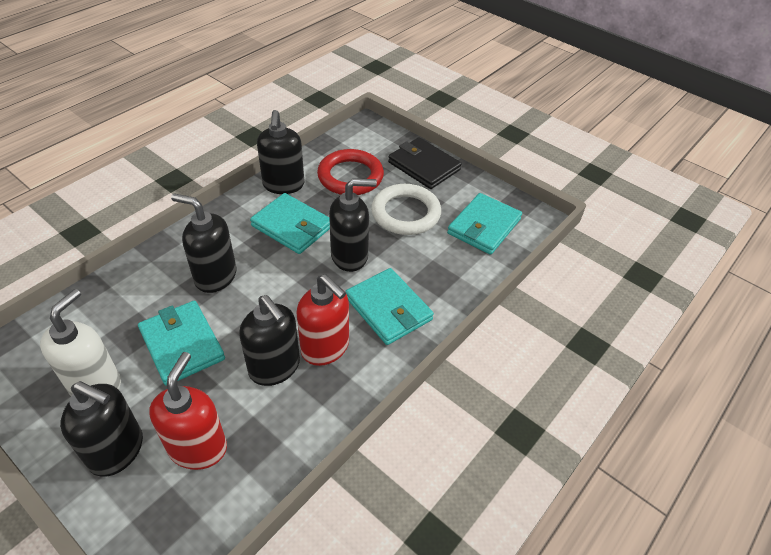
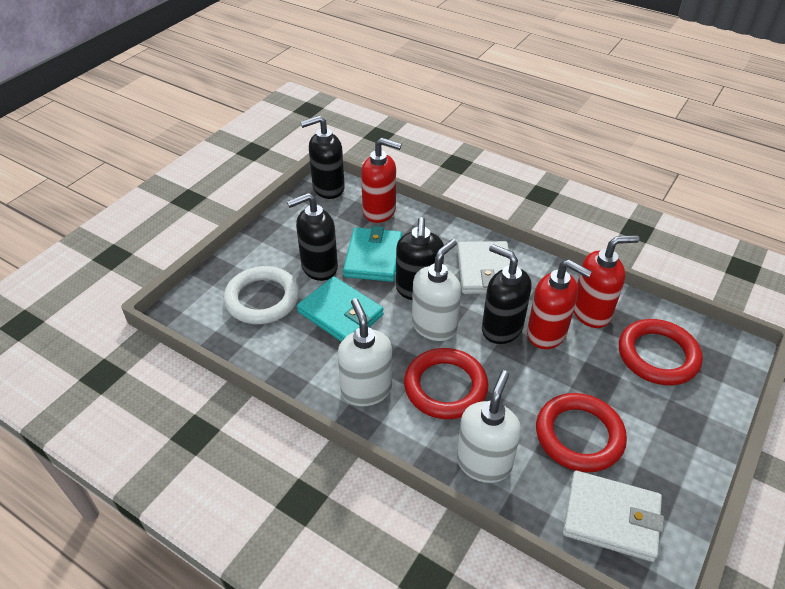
black soap dispenser: [60,381,143,477] [171,193,237,293] [239,295,300,386] [257,110,304,194] [329,178,377,272] = 5 -> [287,193,338,281] [300,116,345,199] [396,217,444,300] [482,244,532,344] = 4
black wallet: [388,137,462,189] = 1 -> none = 0
red ring: [317,149,384,195] = 1 -> [404,348,488,419] [536,393,627,472] [619,319,703,385] = 3
red soap dispenser: [149,352,227,470] [297,274,349,366] = 2 -> [361,138,402,223] [527,260,592,349] [574,235,639,328] = 3
turquoise wallet: [138,301,225,386] [250,193,330,254] [345,268,434,345] [447,193,522,255] = 4 -> [297,276,384,342] [343,226,402,282] = 2
white soap dispenser: [40,289,121,396] = 1 -> [337,298,392,406] [412,239,461,341] [456,370,521,483] = 3
white wallet: none = 0 -> [457,241,510,294] [563,471,664,562] = 2

